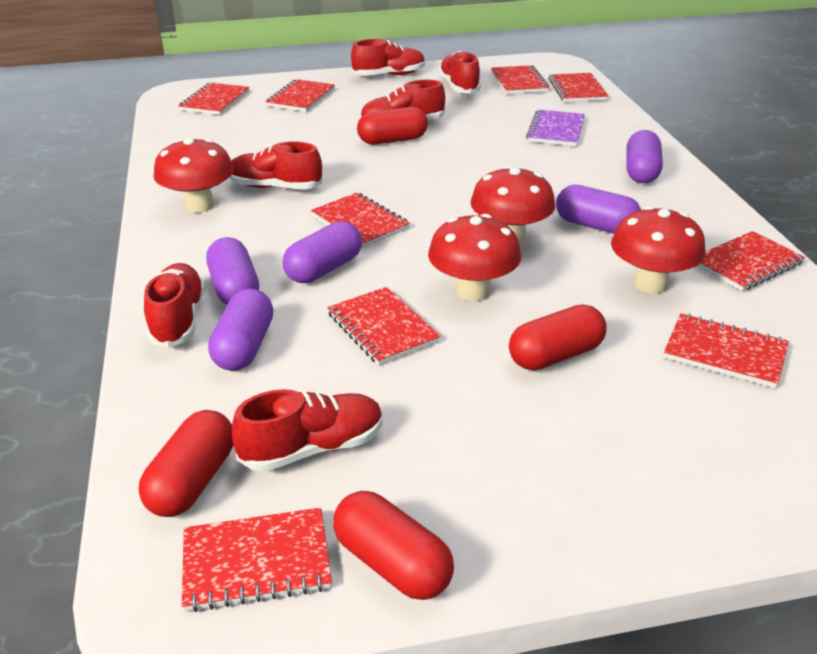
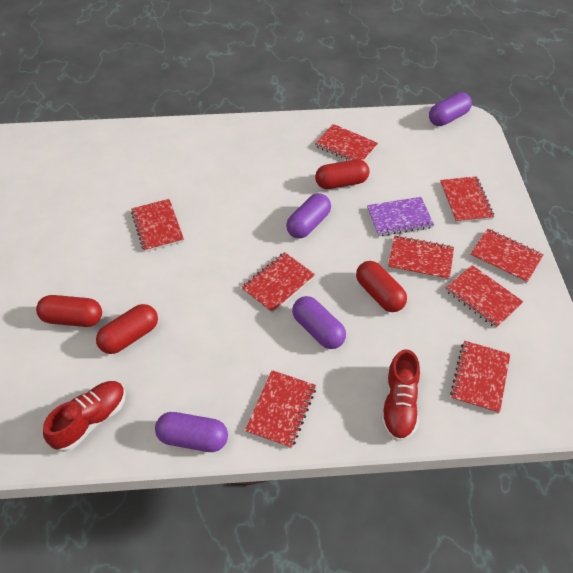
purple capsule: [206,237,259,305] [208,289,273,371] [283,221,362,283] [556,185,641,234] [626,130,663,183] = 5 -> [155,412,228,452] [286,193,331,239] [292,296,346,349] [429,92,472,126] = 4
red mushroom: [154,138,234,213] [428,214,521,302] [470,166,555,245] [611,206,706,294] = 4 -> none = 0
red shoe: [144,263,205,348] [229,141,323,190] [232,389,383,472] [351,39,425,76] [360,80,445,120] [438,51,481,94] = 6 -> [43,381,126,452] [381,349,420,441] = 2

